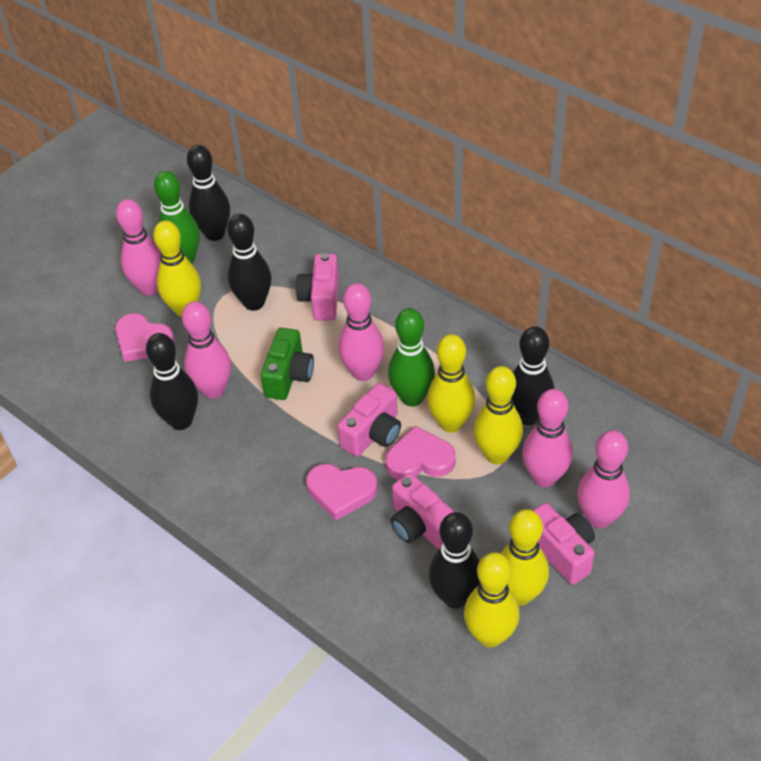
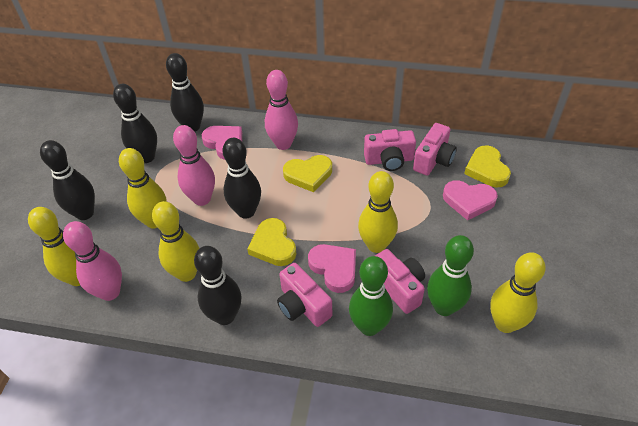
green camera: [260,328,314,400] = 1 -> none = 0
pink bowling pin: [116,199,161,295] [182,301,231,399] [338,283,384,381] [522,389,573,487] [577,430,630,528] = 5 -> [63,221,122,301] [173,125,215,206] [265,70,298,150] = 3
yellow heart: none = 0 -> [247,218,296,266] [283,155,332,192] [464,146,511,187] = 3

